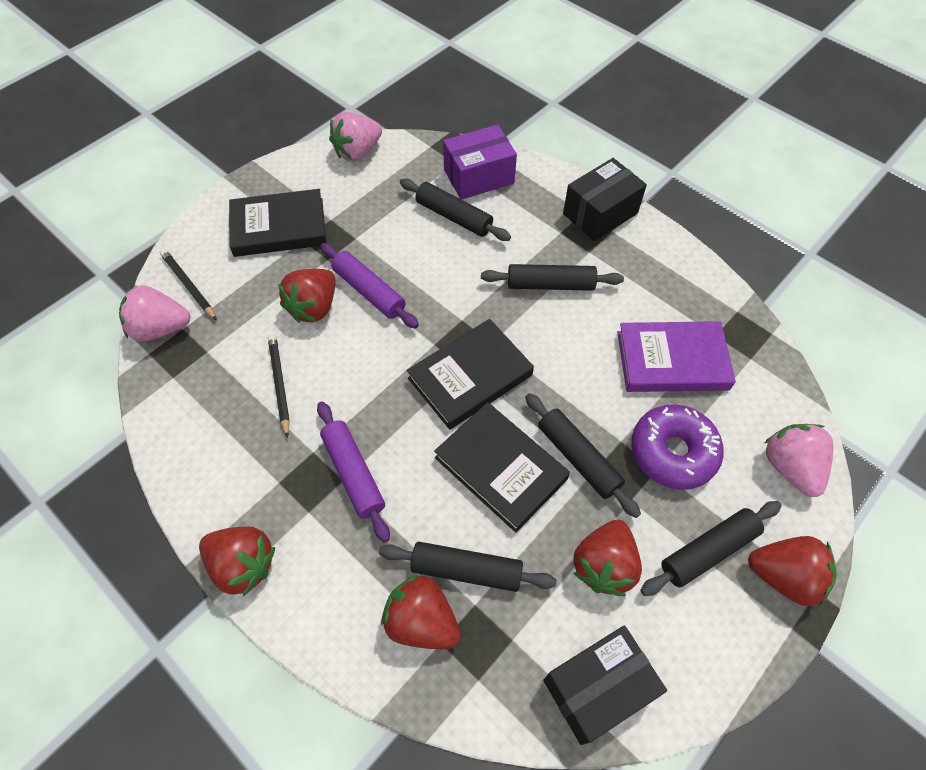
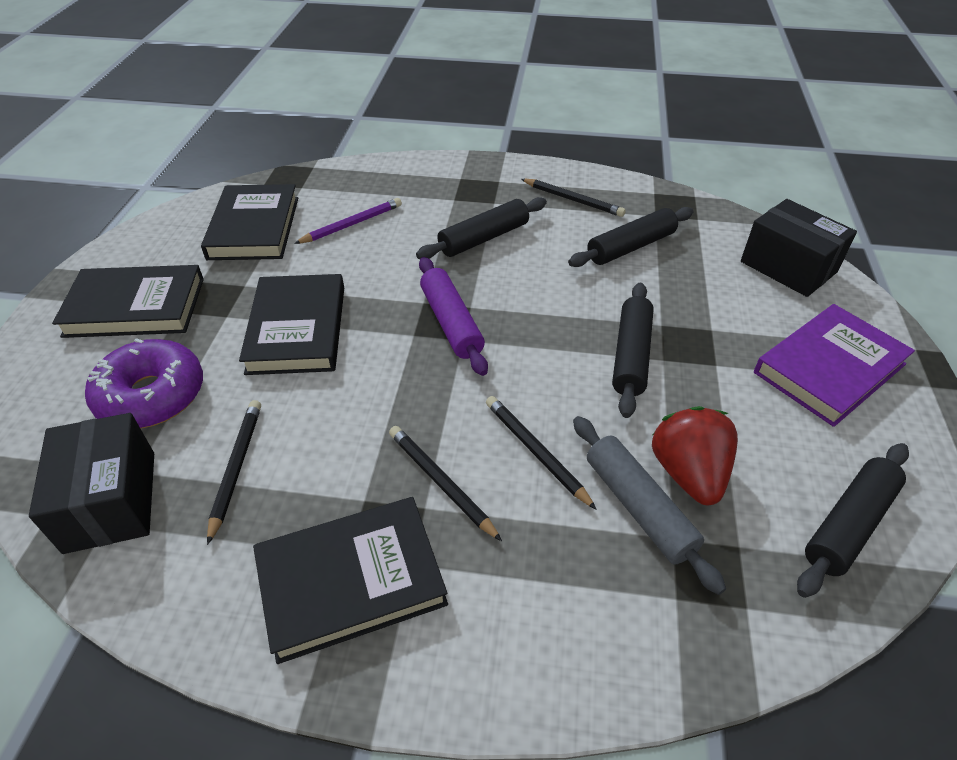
black book: [229,189,326,257] [407,319,534,430] [434,402,570,533] = 3 -> [52,265,204,338] [201,184,298,260] [239,274,344,375] [253,497,448,664] = 4
black pencil: [160,249,217,320] [268,334,290,438] = 2 -> [207,400,261,545] [389,426,502,541] [486,396,597,510] [521,179,626,217] = 4
black rolling pin: [379,542,557,592] [400,179,511,241] [481,264,624,291] [525,393,641,518] [641,501,782,596] = 5 -> [416,197,547,259] [568,207,694,267] [612,283,654,418] [797,443,909,598] = 4
grey rolling pin: none = 0 -> [573,416,726,595] = 1
pink strawberry: [119,285,190,342] [329,112,382,161] [765,424,834,497] = 3 -> none = 0
purple box: [443,125,517,200] = 1 -> none = 0
purple pencil: none = 0 -> [294,198,402,244] = 1
purple rolling pin: [317,401,390,543] [320,243,419,328] = 2 -> [419,257,488,376] = 1
red strawberry: [199,527,275,597] [278,269,336,322] [381,574,461,649] [573,520,642,596] [748,536,837,606] = 5 -> [652,406,738,505] = 1

